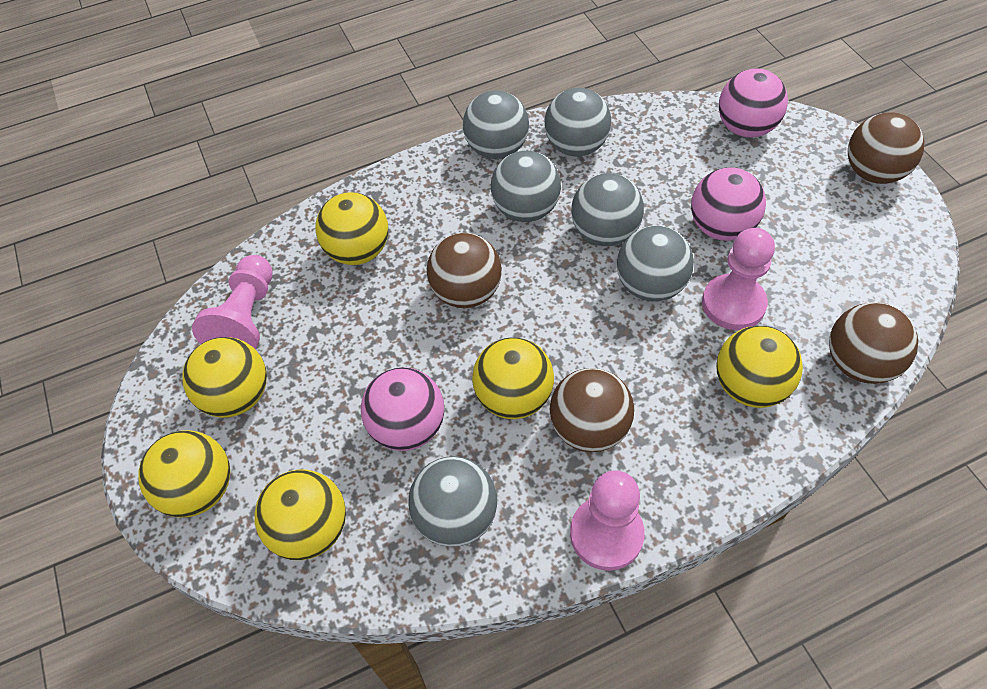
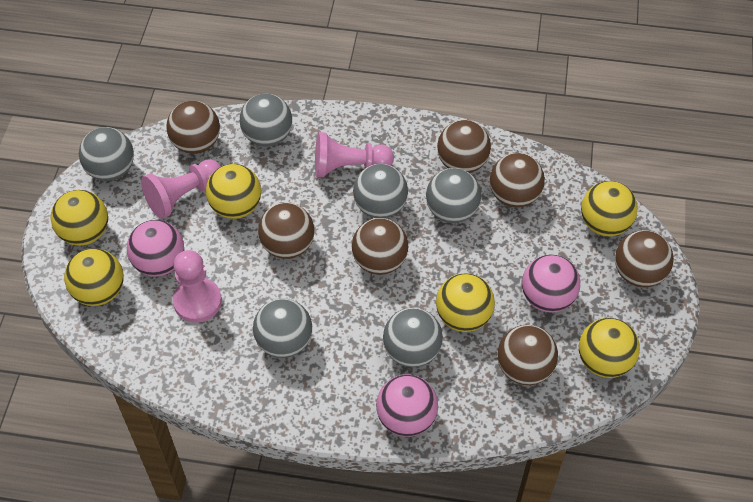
brown ball: [427,233,502,308] [549,368,634,452] [829,302,918,384] [848,112,924,184] = 4 -> [166,101,220,154] [258,203,314,259] [352,218,408,275] [437,120,491,173] [490,153,545,208] [497,325,558,385] [615,230,674,287] = 7

